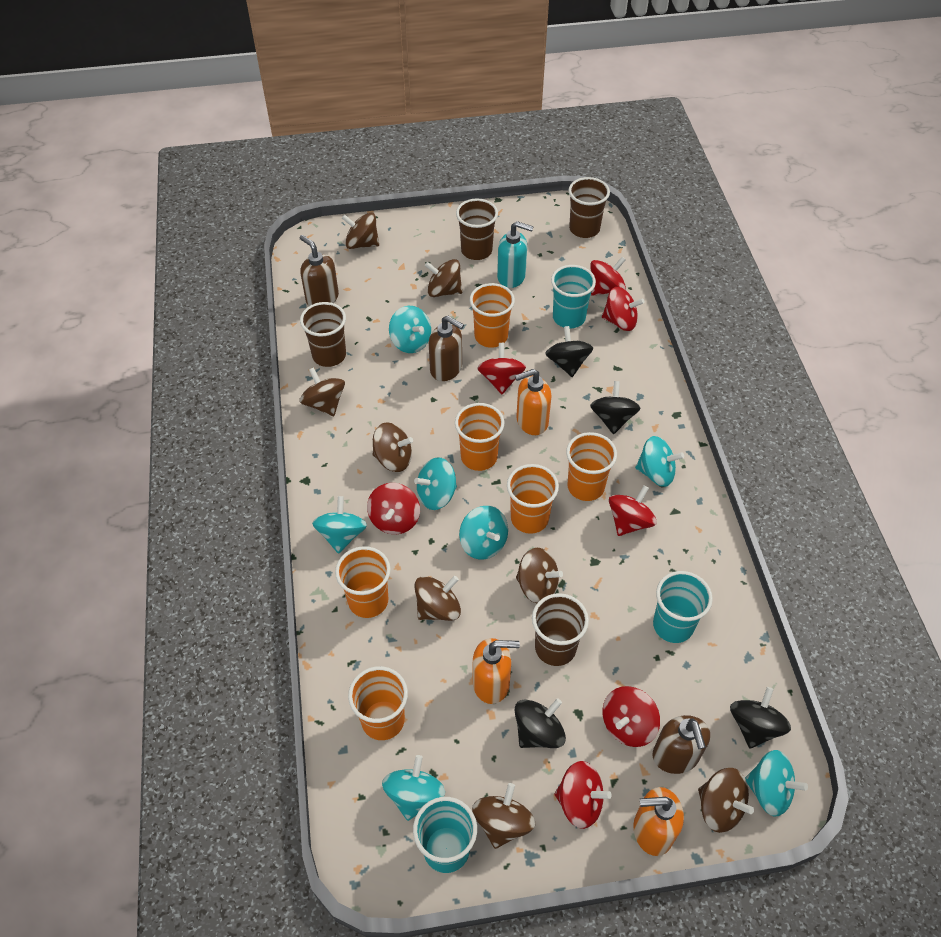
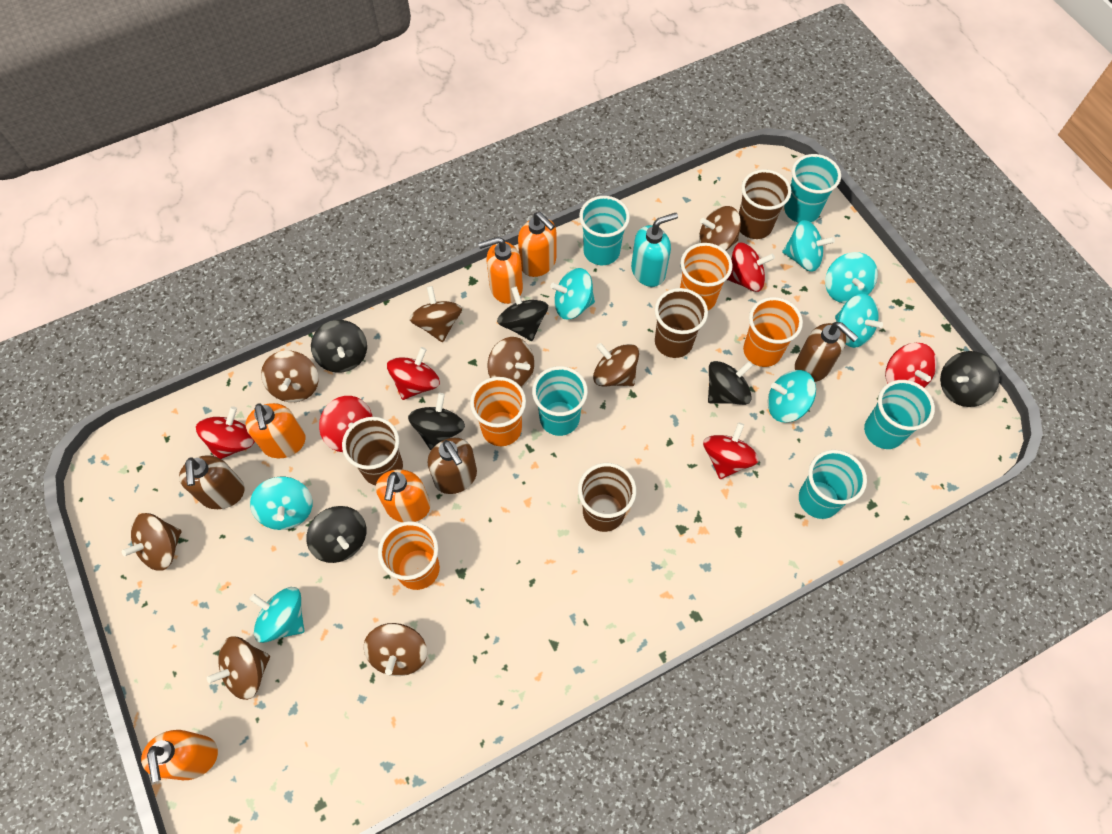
black spinning top: [515,698,566,748] [545,326,593,377] [590,381,640,434] [730,687,791,748] = 4 -> [306,506,366,563] [311,320,367,373] [408,393,465,450] [497,286,548,341] [708,361,753,405] [940,351,999,407] = 6
orange cup: [335,546,391,618] [348,666,408,740] [455,403,504,471] [470,283,515,348] [507,464,559,534] [566,432,617,501] = 6 -> [378,521,440,590] [470,377,526,446] [680,243,733,310] [743,297,803,367] = 4
orange soap dispenser: [473,638,520,704] [515,369,552,435] [634,787,684,856] = 3 -> [141,730,218,783] [246,403,306,458] [376,469,430,522] [478,237,523,304] [518,212,556,277] = 5
red spinning top: [367,483,420,534] [477,343,526,394] [555,761,612,829] [590,257,626,296] [602,287,644,331] [603,686,660,747] [609,486,657,536] = 7 -> [196,406,255,459] [319,396,372,452] [387,347,440,400] [703,422,759,479] [727,242,775,292] [885,343,937,388] = 6
turquoise cup: [413,797,477,873] [551,265,596,328] [653,571,713,643] = 3 -> [532,366,588,436] [579,196,630,265] [784,154,841,223] [799,450,867,519] [864,380,935,449] = 5

